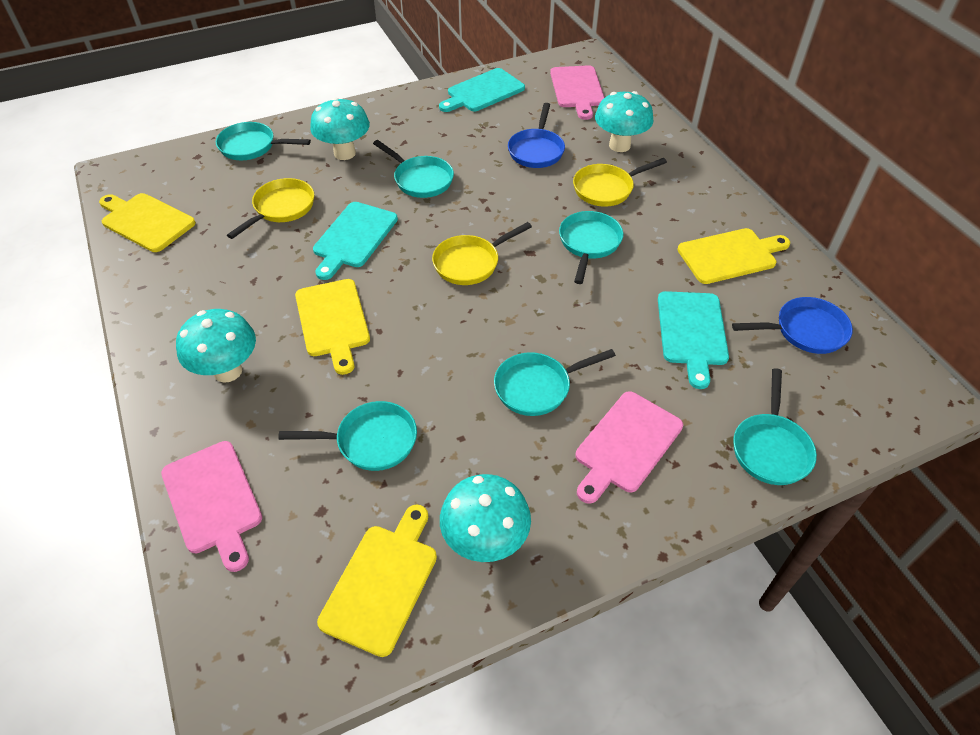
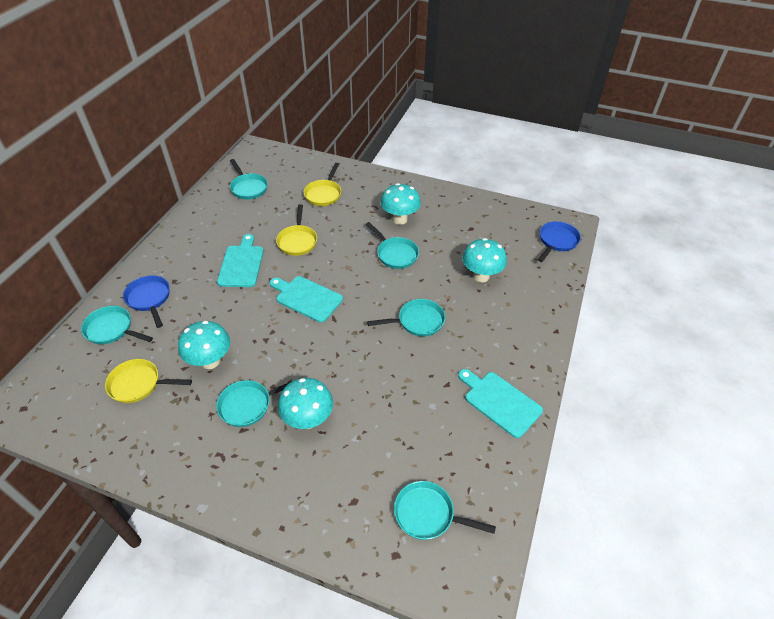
pink cutting board: [161,441,262,572] [550,65,605,120] [576,391,683,504] = 3 -> none = 0
yellow cutting board: [99,193,196,252] [295,279,370,375] [317,504,437,657] [677,228,790,284] = 4 -> none = 0

